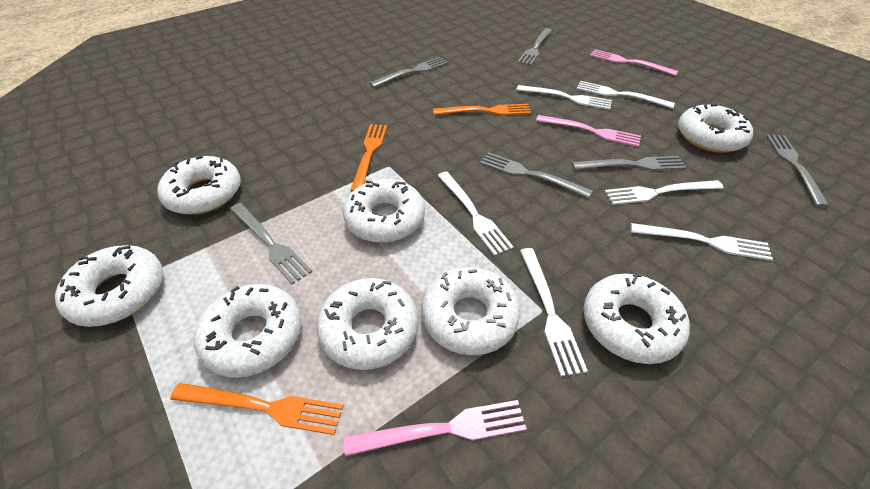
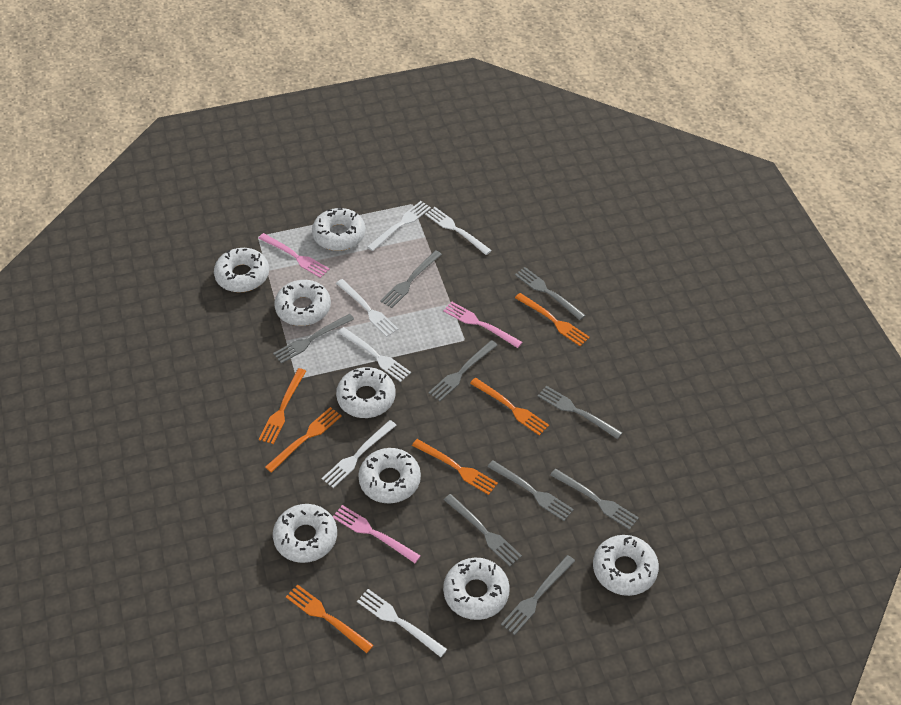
grey fork: [230,203,312,284] [370,57,448,87] [480,152,593,198] [517,28,552,66] [572,156,686,170] [766,134,829,207] = 6 -> [273,314,354,364] [380,250,442,308] [428,340,497,401] [444,494,522,566] [487,460,574,521] [501,555,575,635] [515,267,586,320] [538,386,622,439] [550,469,639,530] = 9
orange fork: [170,383,344,435] [350,124,387,192] [433,104,531,115] = 3 -> [259,368,306,444] [265,407,342,473] [286,584,374,653] [412,439,498,495] [470,378,549,436] [515,293,590,346] = 6

